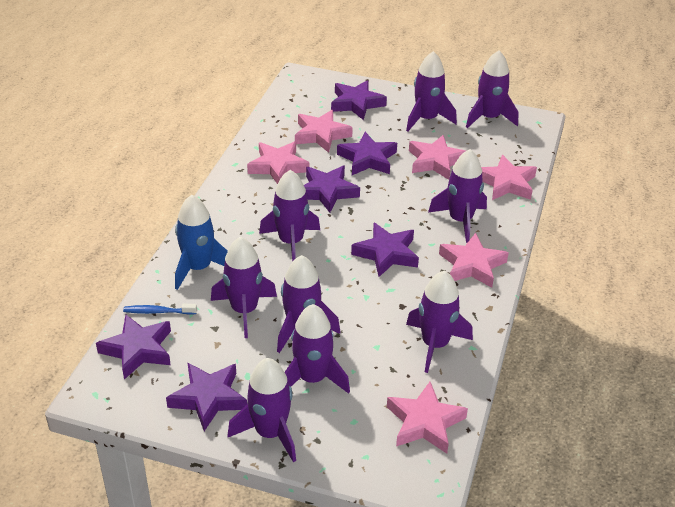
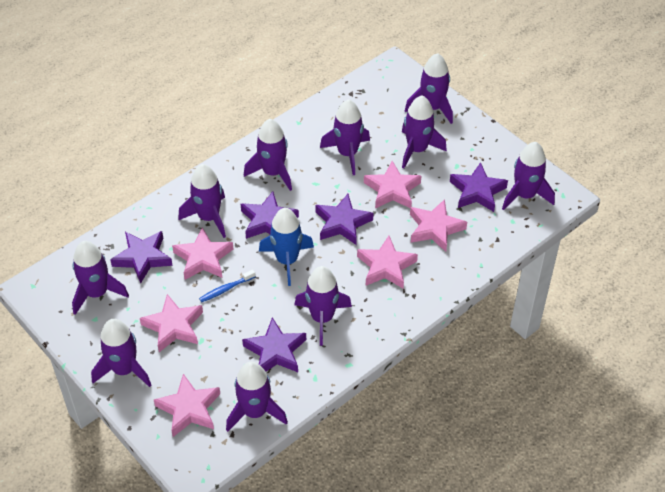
purple rocket: [211,237,277,338] [228,358,296,462] [259,170,320,262] [277,255,340,353] [285,304,350,394] [406,51,457,132] [406,270,473,373] [428,149,487,243] [466,50,518,128] = 9 -> [72,241,129,315] [91,319,151,387] [178,164,226,238] [226,362,288,432] [244,119,292,191] [295,266,352,346] [320,99,370,175] [402,96,447,169] [405,53,453,124] [502,142,555,210] = 10
purple star: [96,315,171,380] [166,363,247,431] [304,166,360,213] [331,80,387,120] [337,132,397,175] [351,223,419,277] = 6 -> [110,231,173,284] [241,191,299,239] [242,318,306,372] [315,194,374,245] [450,162,508,212] = 5

